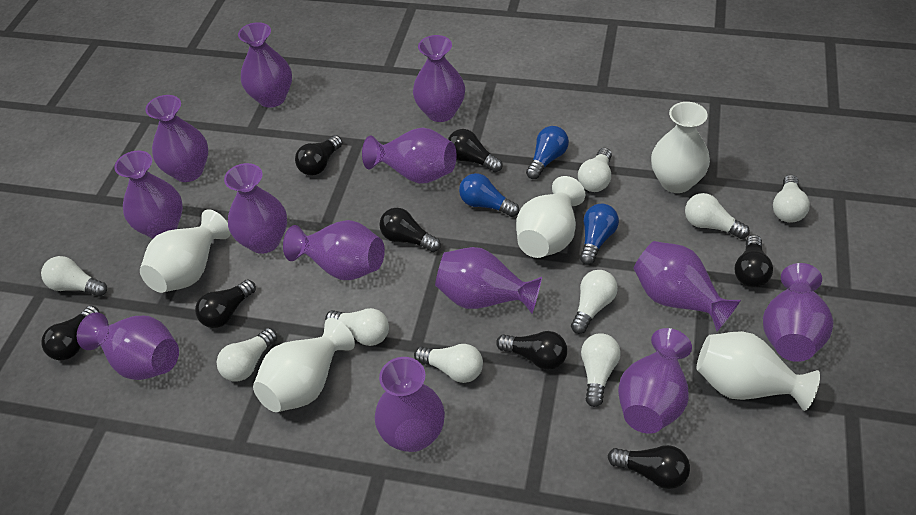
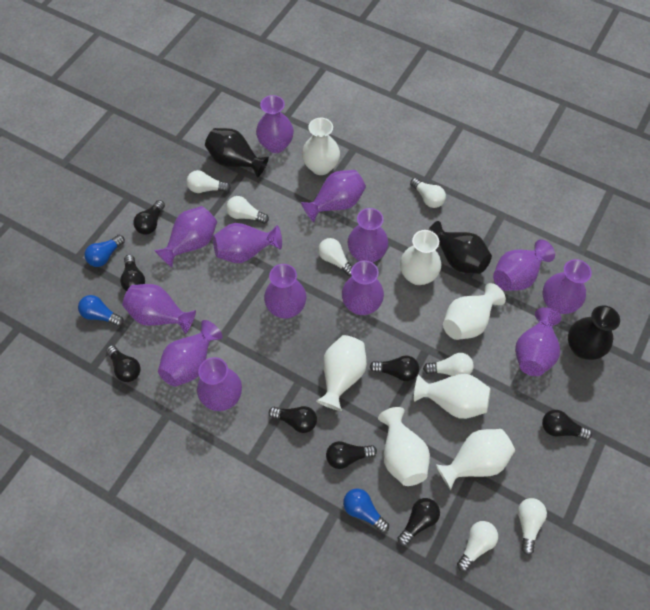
black vase: none = 0 -> [205,128,269,177] [428,221,492,274] [568,305,620,360] = 3
white light bulb: [41,256,107,297] [217,328,277,381] [325,308,389,346] [414,344,483,383] [571,270,618,334] [578,148,612,192] [581,334,621,407] [685,193,750,239] [773,175,810,223] = 9 -> [187,170,231,193] [226,196,269,224] [318,238,353,276] [410,178,446,208] [423,353,474,376] [457,521,498,572] [518,498,547,555] = 7
white vase: [140,209,231,293] [253,318,355,412] [516,176,585,258] [651,102,710,193] [696,331,820,411] = 5 -> [302,118,340,175] [316,335,367,411] [378,407,430,486] [400,230,441,285] [414,374,490,419] [436,429,515,490] [443,283,506,340] = 7

